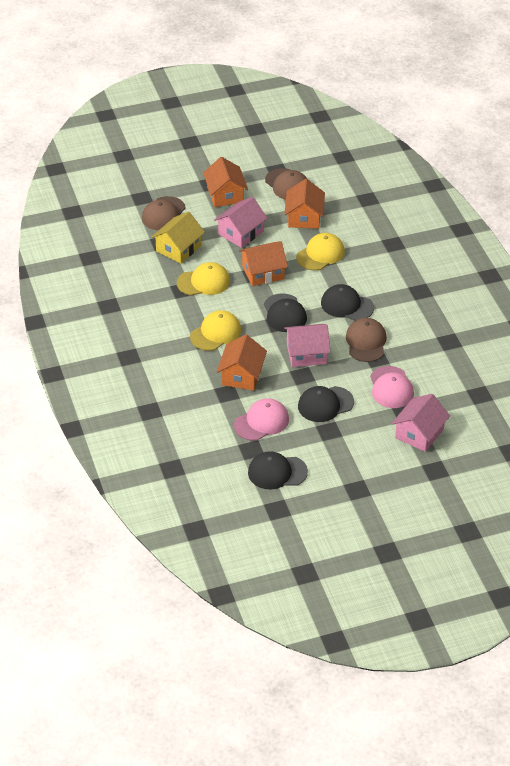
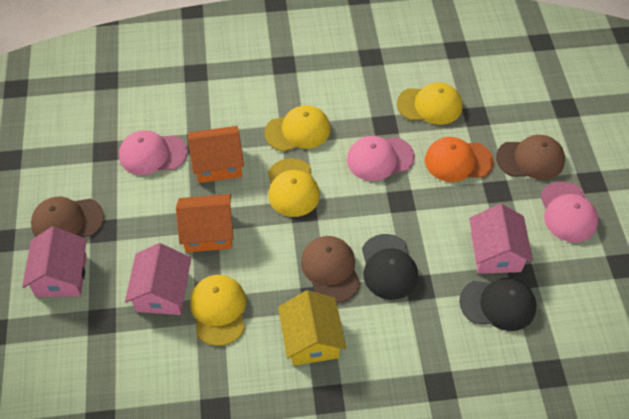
black cap: [248,451,308,490] [264,293,307,332] [298,386,354,422] [321,284,374,321] = 4 -> [362,234,418,300] [459,278,537,331] = 2
orange cap: none = 0 -> [425,137,494,182] = 1
orange house: [203,157,248,207] [217,334,267,390] [239,241,288,286] [285,179,325,229] = 4 -> [176,194,234,253] [188,126,244,183] = 2
pink cap: [234,398,289,441] [370,366,414,408] = 2 -> [119,130,188,175] [347,136,415,181] [540,182,598,242] = 3
yellow cap: [177,262,230,295] [190,310,241,351] [296,233,345,271] = 3 -> [190,275,246,346] [264,105,331,152] [268,158,320,217] [397,82,462,125] = 4

